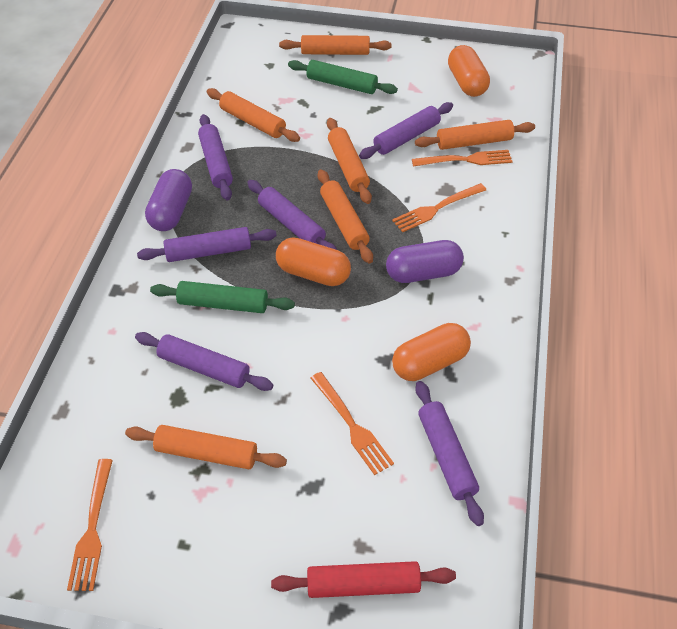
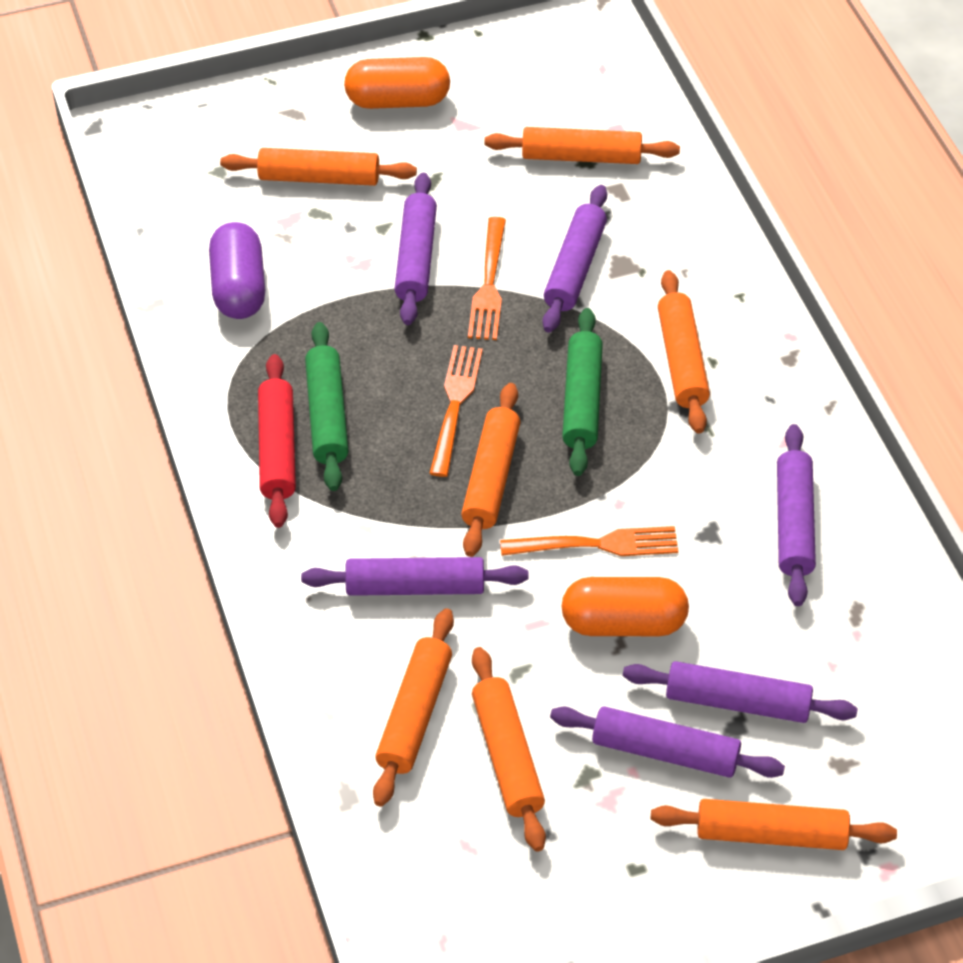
orange capsule: [276,238,351,286] [392,323,471,381] [448,45,490,97] = 3 -> [344,57,450,109] [561,577,689,636] = 2
orange fork: [67,459,113,591] [311,372,394,475] [392,183,486,232] [412,150,513,167] = 4 -> [429,345,483,477] [468,217,506,340] [500,526,678,556] = 3
orange rolling pin: [125,425,287,469] [207,88,300,142] [279,35,392,55] [318,170,373,264] [327,118,372,204] [415,120,535,150] = 6 -> [220,148,417,186] [373,608,454,807] [461,383,520,557] [472,647,546,852] [484,127,680,164] [650,799,897,850] [658,270,710,433] = 7
purple capsule: [145,169,192,231] [386,240,464,283] = 2 -> [209,222,265,319] = 1

